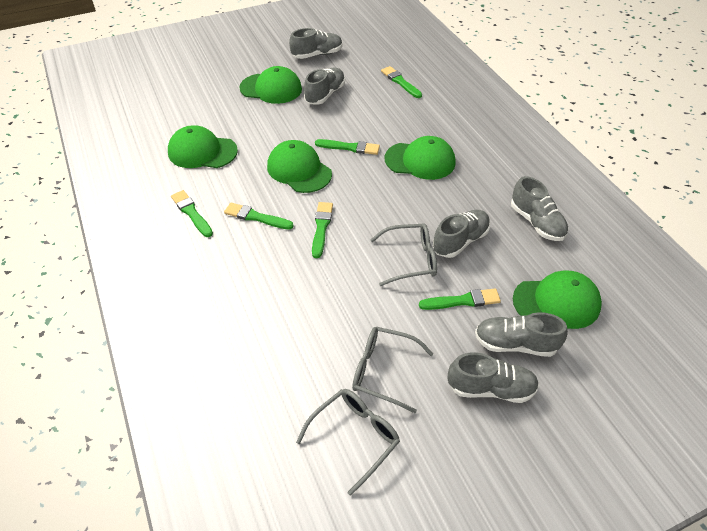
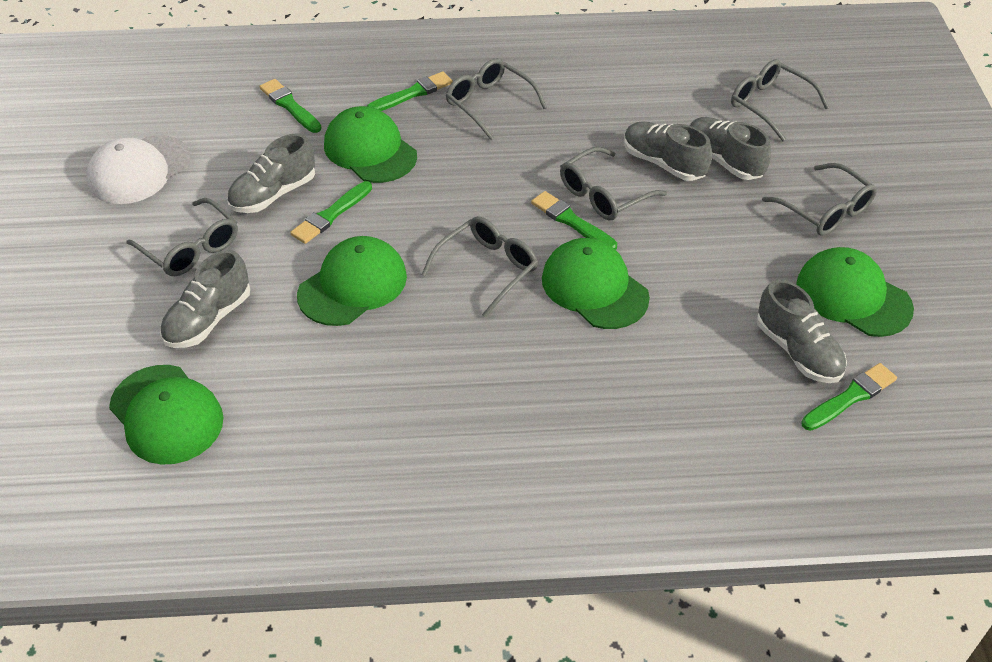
green brush: [171,190,213,237] [224,203,293,230] [312,202,333,258] [315,139,380,155] [381,66,422,98] [419,289,501,310] = 6 -> [259,79,322,133] [290,181,372,244] [367,72,453,111] [531,191,617,250] [801,363,897,431] = 5
grey glasses: [296,389,400,496] [352,327,433,413] [370,223,437,286] = 3 -> [127,198,238,276] [422,216,538,318] [446,58,547,140] [560,147,667,220] [731,59,830,141] [762,163,877,236] = 6
grey shoe: [289,28,342,59] [304,68,345,105] [432,210,490,258] [447,352,539,403] [475,312,568,357] [511,176,569,241] = 6 -> [160,250,250,348] [227,133,315,213] [624,121,712,181] [690,117,771,180] [757,279,847,383] = 5
white cap: none = 0 -> [87,135,191,204] = 1

